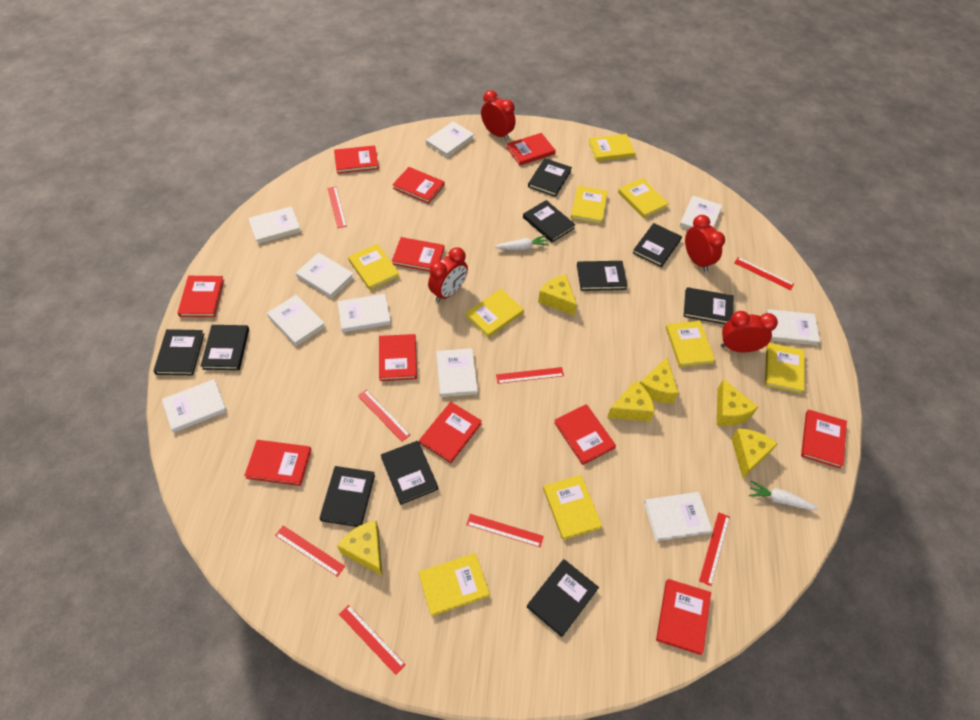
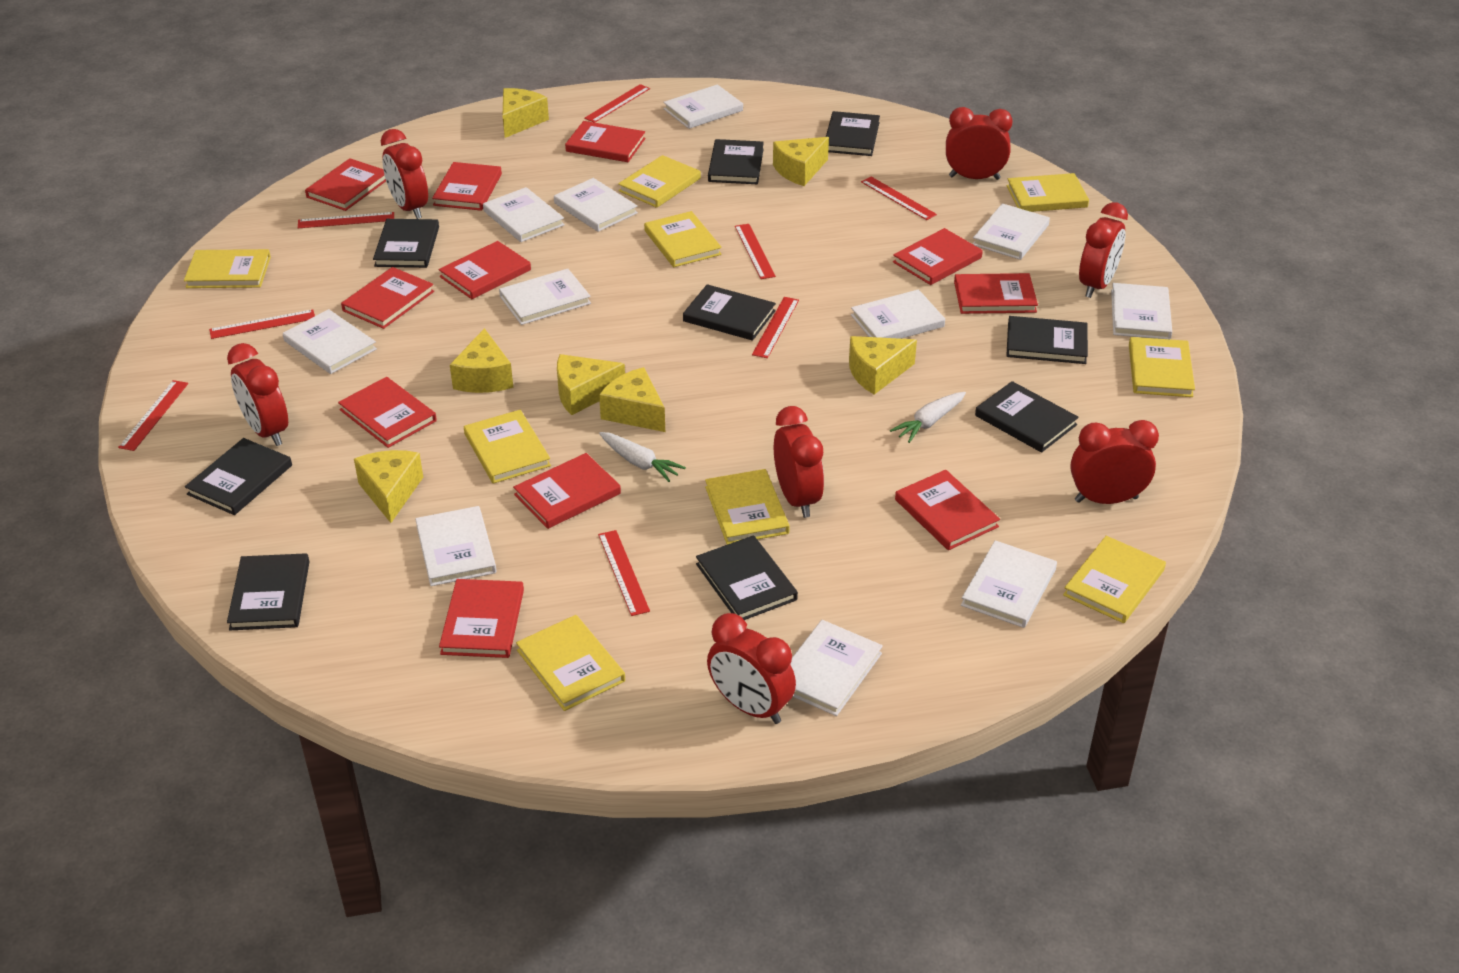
black book: [153,329,204,375] [201,325,249,370] [319,466,375,527] [381,441,438,505] [523,200,576,243] [527,559,599,637] [528,158,572,197] [577,261,628,291] [633,223,682,267] [684,287,734,324] = 10 -> [185,438,292,515] [227,553,310,630] [373,219,439,268] [683,284,776,341] [696,535,798,620] [708,139,764,184] [826,111,880,156] [975,381,1079,453] [1006,316,1088,364] = 9
red clock: [428,247,468,302] [481,90,516,141] [685,215,725,272] [721,311,778,352] = 4 -> [227,343,288,446] [381,129,428,219] [707,613,796,724] [774,406,824,518] [946,107,1013,180] [1070,420,1159,504] [1079,202,1128,298] = 7
white book: [162,379,227,432] [248,206,301,244] [267,295,326,346] [296,253,354,298] [337,294,391,332] [426,121,474,157] [436,348,478,397] [644,492,712,541] [679,196,722,230] [766,309,820,345] = 10 -> [283,309,377,374] [415,506,496,586] [483,187,565,242] [499,269,591,325] [554,178,638,232] [663,84,743,129] [790,620,883,716] [851,289,945,339] [961,540,1057,628] [973,203,1050,260] [1111,283,1172,339] = 11
yellow cheese: [337,521,382,576] [538,274,577,316] [607,380,655,421] [640,357,678,403] [717,379,758,426] [731,429,778,479] = 6 -> [354,450,423,523] [450,328,513,393] [503,88,549,138] [557,354,625,415] [599,367,665,432] [773,137,829,186] [849,336,917,395] = 7

